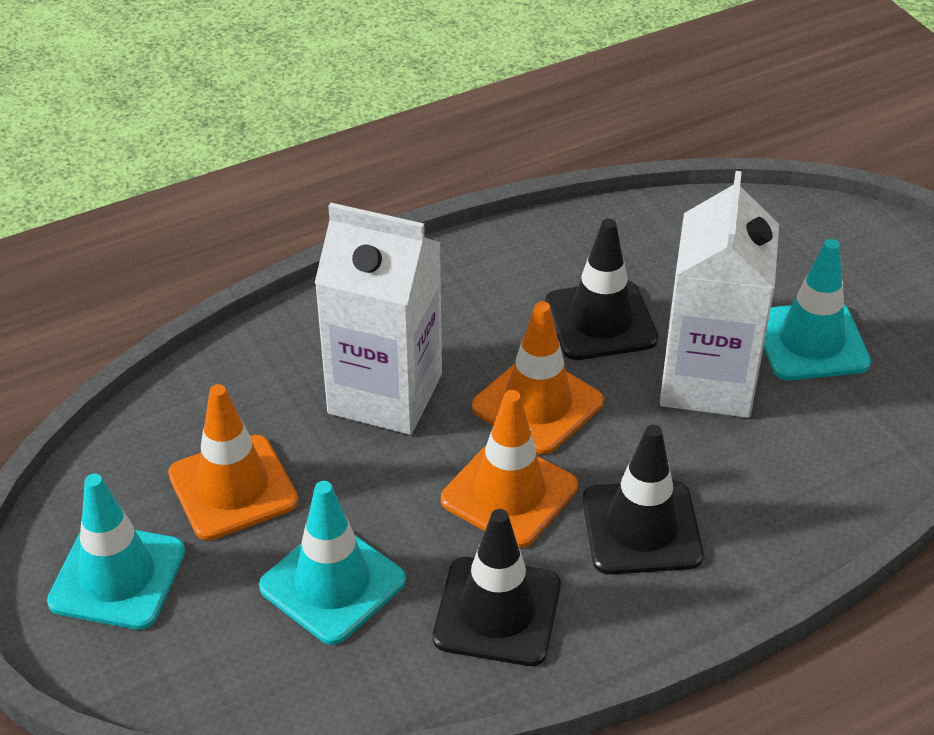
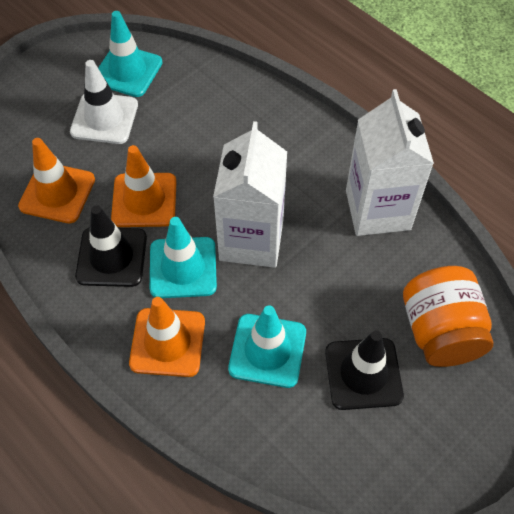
black traffic cone: [433,509,561,666] [545,218,659,360] [582,425,704,575] = 3 -> [75,205,147,287] [325,331,404,410] = 2
orange jar: none = 0 -> [403,266,494,367] = 1
white traffic cone: none = 0 -> [70,60,138,144] = 1

